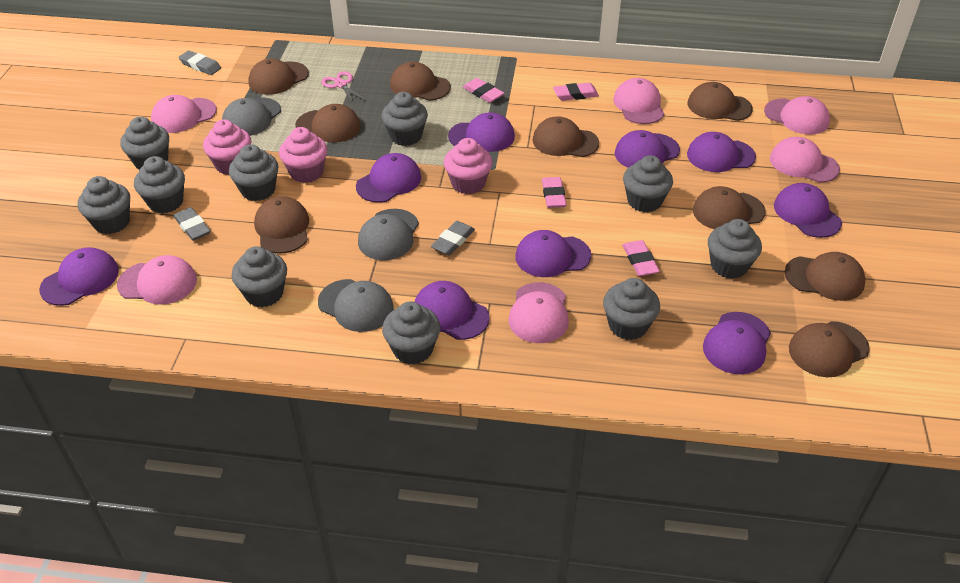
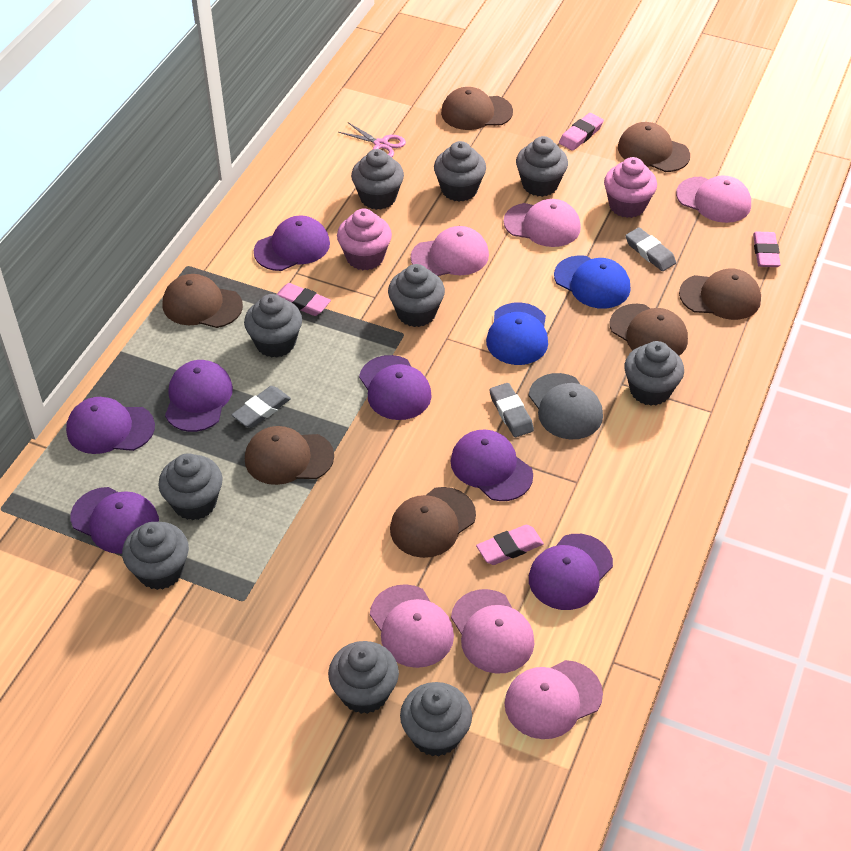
blue cap: none = 0 -> [486,303,548,365] [554,255,631,309] = 2
brown cap: [248,59,309,95] [254,196,309,254] [295,104,361,143] [390,62,451,101] [533,116,599,157] [688,82,753,121] [693,186,766,229] [785,252,866,301] [789,321,870,377] = 9 -> [163,274,243,328] [245,426,334,485] [390,487,476,558] [441,87,513,130] [610,304,688,355] [618,122,690,172] [679,268,761,320] = 7
grey cap: [222,97,281,136] [318,279,394,332] [358,209,419,260] = 3 -> [529,373,603,439] = 1
pink cupcake: [203,119,252,175] [279,127,327,183] [444,138,493,194] = 3 -> [337,208,392,270] [604,157,657,218] = 2
purple cap: [39,247,119,306] [356,153,421,203] [414,281,490,340] [448,112,515,152] [515,230,591,277] [615,130,680,168] [687,132,756,172] [703,312,771,374] [774,183,842,238] = 9 -> [66,397,155,454] [71,487,159,554] [165,360,233,432] [253,215,330,271] [359,355,432,420] [451,430,533,501] [529,534,613,610] = 7

